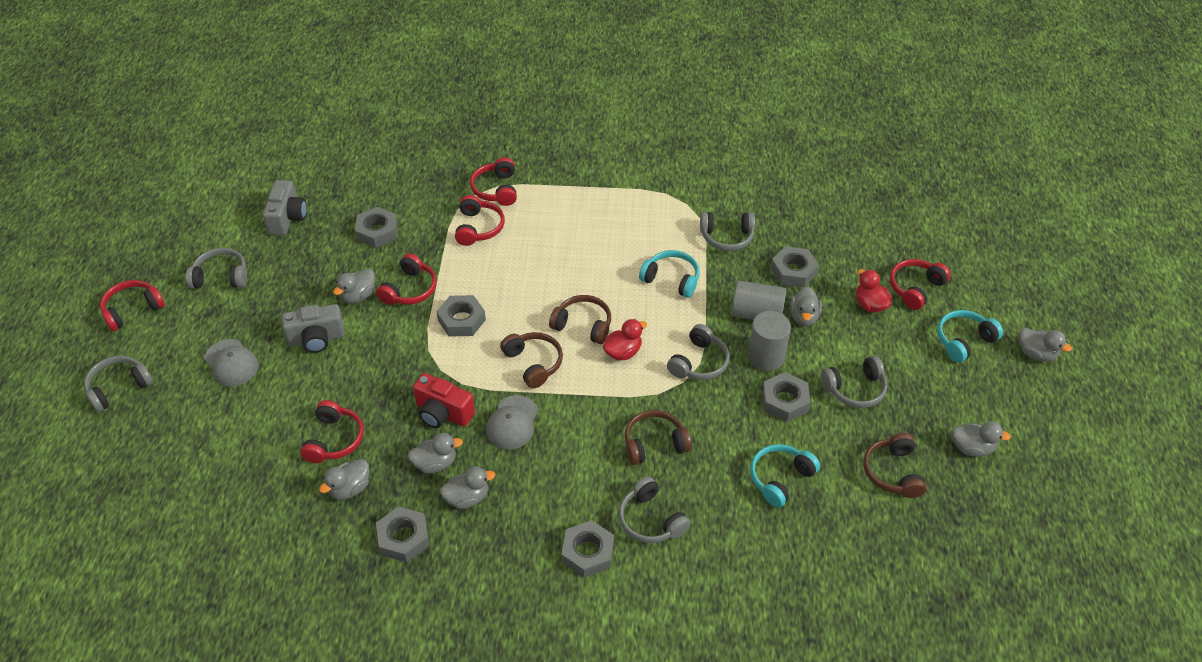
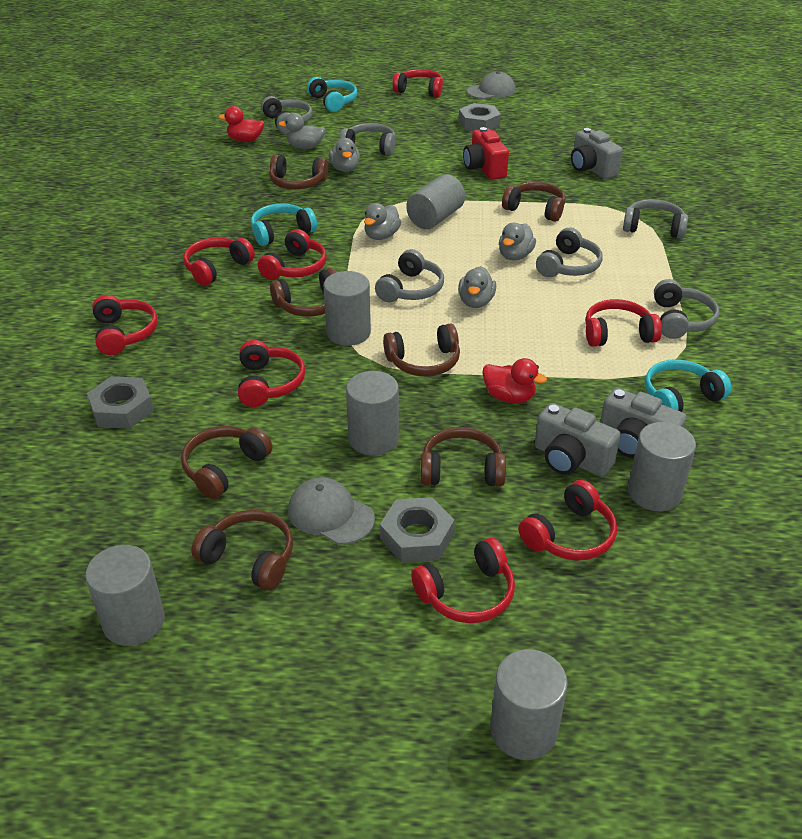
brown headphones: [500,332,563,388] [549,295,611,344] [625,410,692,465] [863,433,927,498] = 4 -> [181,426,273,499] [191,510,293,590] [269,155,328,190] [270,268,336,317] [383,323,460,376] [421,427,506,487] [502,182,566,222] = 7
grey camera: [263,180,307,236] [282,304,345,353] = 2 -> [535,403,621,477] [571,128,623,179] [600,388,687,458] = 3
grey cylinder: [732,281,786,320] [748,311,791,371] = 2 -> [85,545,164,646] [323,271,371,346] [346,371,399,455] [406,174,465,229] [490,649,568,760] [628,422,696,511] = 6
grey duck: [319,459,369,500] [333,268,375,303] [408,433,463,473] [440,466,495,509] [790,286,822,326] [952,421,1011,457] [1019,328,1072,362] = 7 -> [278,113,325,149] [329,138,360,172] [364,203,401,240] [458,266,496,308] [499,223,536,260] = 5
grey nut: [355,207,398,248] [376,506,430,562] [436,295,486,337] [561,520,614,578] [762,372,810,422] [771,246,819,287] = 6 -> [87,376,154,429] [380,497,455,563] [459,103,501,131] = 3
red headphones: [100,280,165,331] [300,400,364,463] [376,253,437,305] [455,195,505,246] [470,157,517,206] [890,259,951,310] = 6 -> [92,295,158,355] [183,238,255,286] [238,340,306,407] [258,229,327,280] [393,69,443,97] [411,538,515,623] [518,480,617,561] [585,299,662,347] = 8

